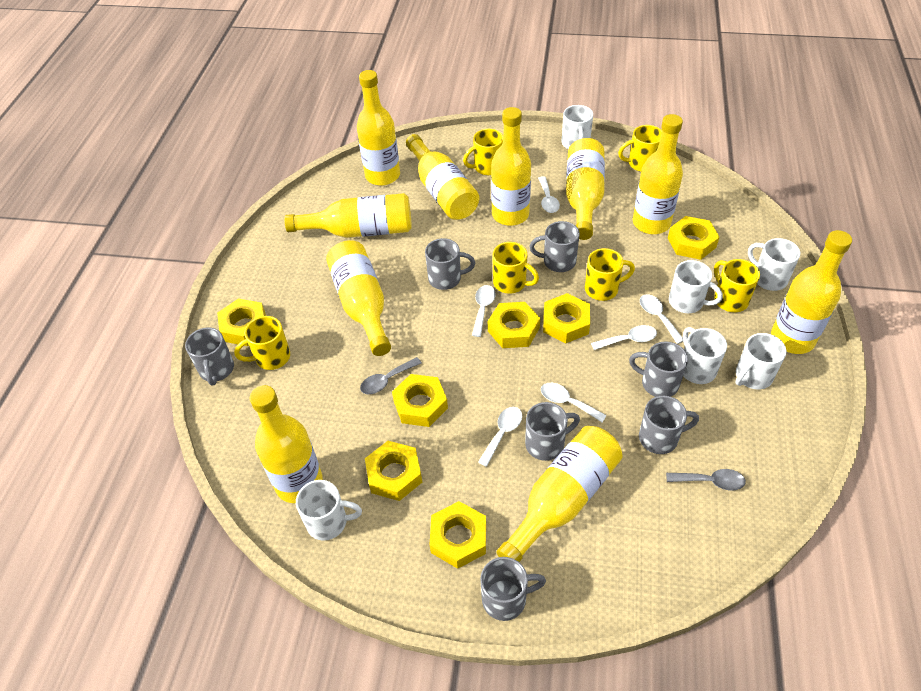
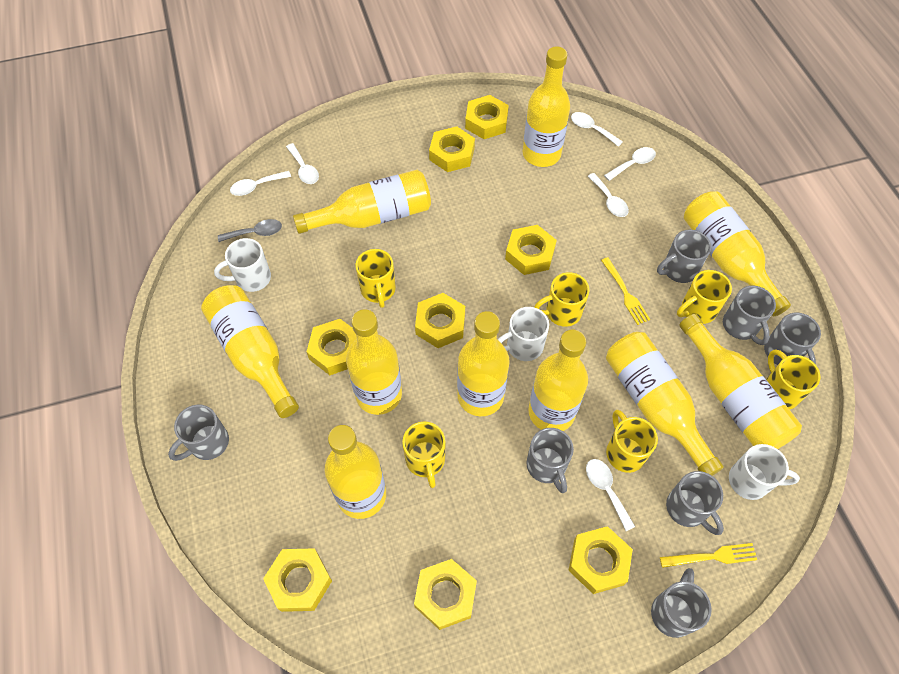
grey spoon: [360,357,422,394] [666,469,746,490] = 2 -> [218,219,282,242] = 1
white mug: [296,480,362,541] [562,105,593,149] [669,260,723,313] [683,327,727,384] [736,333,787,390] [748,238,800,291] = 6 -> [214,238,271,292] [498,307,549,361] [729,444,800,500] = 3
yellow fork: none = 0 -> [601,257,650,325] [660,543,757,568] = 2
yellow nut: [217,298,266,346] [365,441,422,501] [392,374,448,427] [430,501,486,569] [488,302,540,348] [543,293,590,343] [668,216,720,260] = 7 -> [263,548,332,612] [306,319,357,375] [414,559,477,630] [415,293,465,348] [429,126,475,172] [465,95,509,139] [505,225,557,275] [568,526,633,594] = 8

